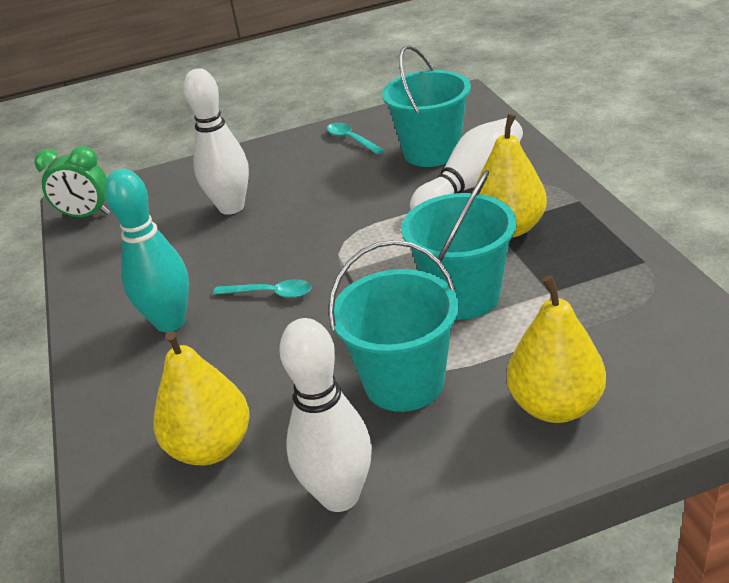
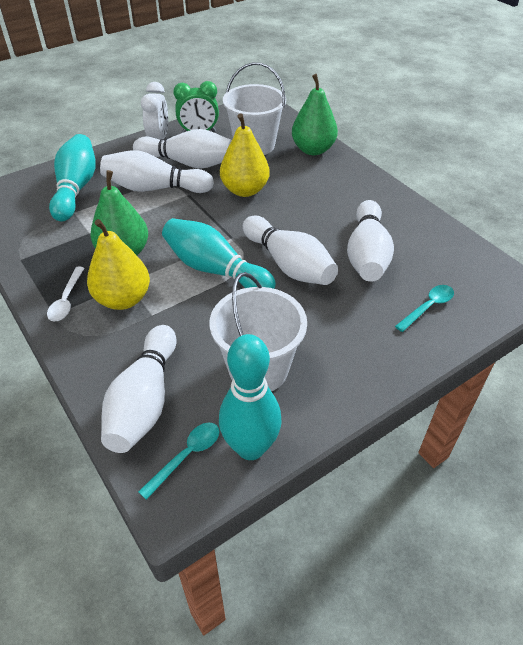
green pear: none = 0 -> [90,170,148,255] [292,74,338,155] = 2
turquoise bowling pin: [105,169,189,332] = 1 -> [49,134,96,222] [162,218,276,289] [219,334,282,460] = 3
turquoise bucket: [329,240,459,412] [382,45,471,167] [401,170,517,319] = 3 -> none = 0
white bowling pin: [184,68,249,215] [279,318,372,512] [410,118,523,210] = 3 -> [100,150,214,193] [101,325,177,453] [133,129,232,169] [243,215,338,285] [347,200,394,282] = 5
white bucket: none = 0 -> [209,272,307,391] [223,62,286,155] = 2
white clock: none = 0 -> [141,82,168,140] = 1
white spoon: none = 0 -> [47,267,85,321] = 1
yellow pear: [153,331,250,465] [475,114,547,237] [507,275,606,423] = 3 -> [87,219,150,310] [220,113,270,197] = 2

